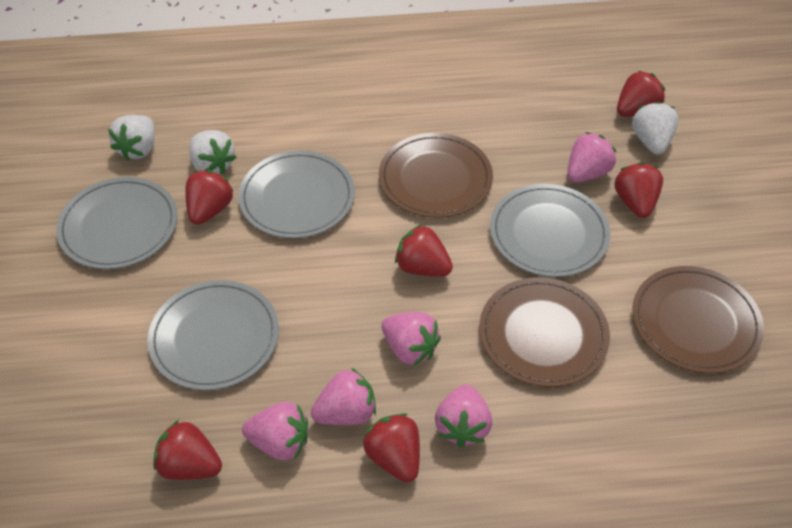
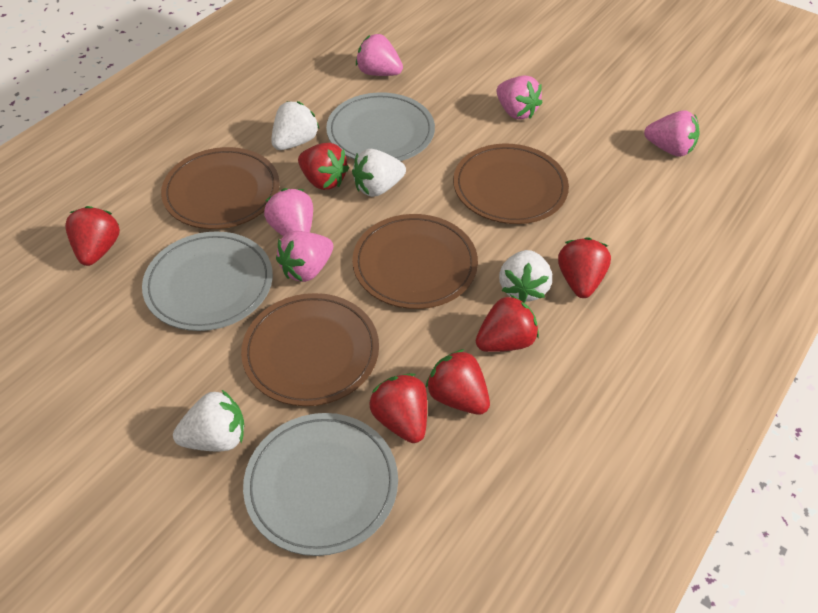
brown plate: [379,133,493,218] [479,277,610,387] [632,266,764,374] = 3 -> [161,147,280,229] [241,293,379,406] [352,214,478,309] [453,144,569,224] = 4
grey plate: [56,177,178,269] [148,280,279,390] [238,151,355,238] [490,184,610,277] = 4 -> [142,231,273,331] [243,413,398,556] [326,92,435,161] = 3
white strawberry: [108,115,155,161] [189,130,236,174] [632,101,679,155] = 3 -> [173,390,244,451] [271,101,319,150] [352,149,406,197] [499,250,552,303] = 4

